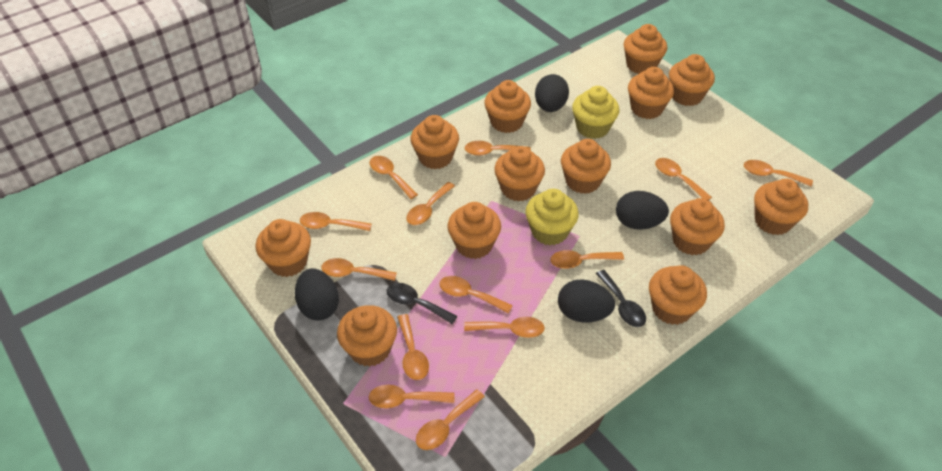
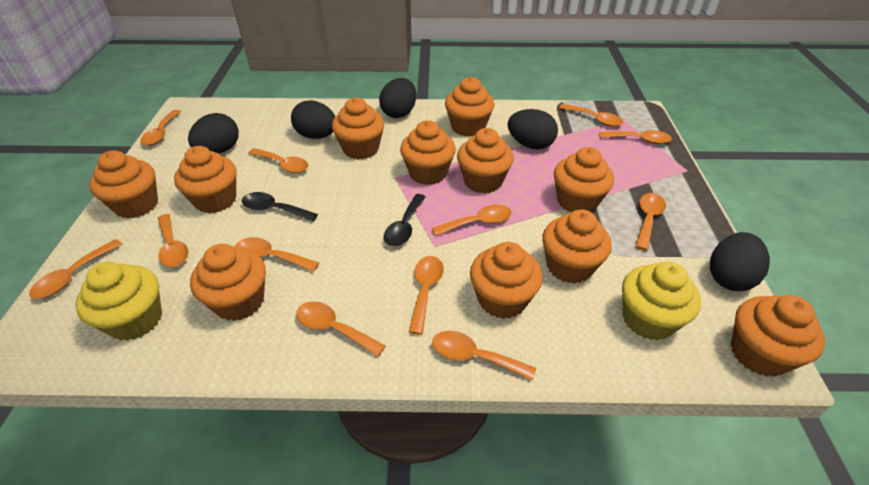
black egg: [295,268,339,321] [535,74,569,112] [558,279,615,323] [616,191,669,230] = 4 -> [188,113,239,154] [291,100,335,139] [379,78,416,118] [507,109,558,149] [710,232,770,291] = 5
orange cupcake: [255,219,311,277] [337,305,397,367] [411,115,459,169] [448,202,501,259] [484,80,531,133] [494,146,545,202] [561,139,611,194] [624,24,667,74] [628,67,674,119] [649,265,707,325] [669,54,715,106] [670,198,725,255] [754,179,808,235] = 13 -> [89,150,158,219] [174,146,237,213] [190,244,266,321] [332,98,384,159] [400,120,456,185] [445,77,494,137] [457,128,514,193] [470,242,543,319] [542,209,612,284] [554,147,614,212] [731,295,825,377] = 11
orange spoon: [300,212,372,231] [321,258,397,281] [369,385,454,408] [370,156,418,199] [397,314,429,380] [406,182,455,225] [416,390,485,450] [439,276,513,314] [464,317,545,338] [465,141,531,156] [550,250,624,269] [655,158,712,200] [744,160,813,187] = 13 -> [29,239,122,299] [140,110,181,146] [158,214,189,267] [236,237,319,272] [248,148,308,173] [296,301,386,357] [409,256,444,335] [432,205,512,236] [432,331,536,381] [559,104,623,127] [599,130,672,144] [635,193,666,251] = 12

